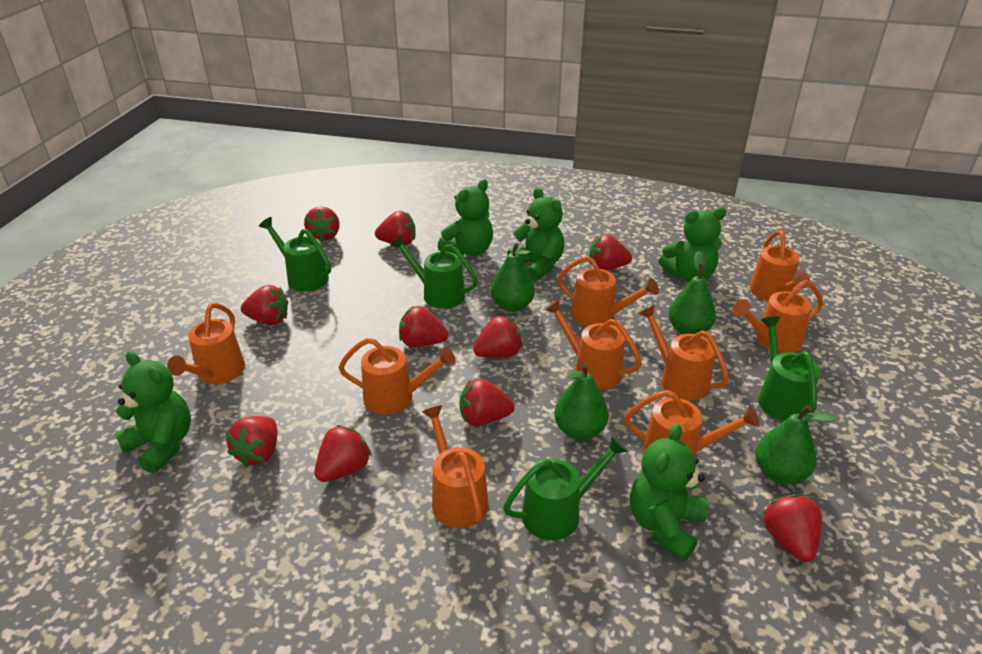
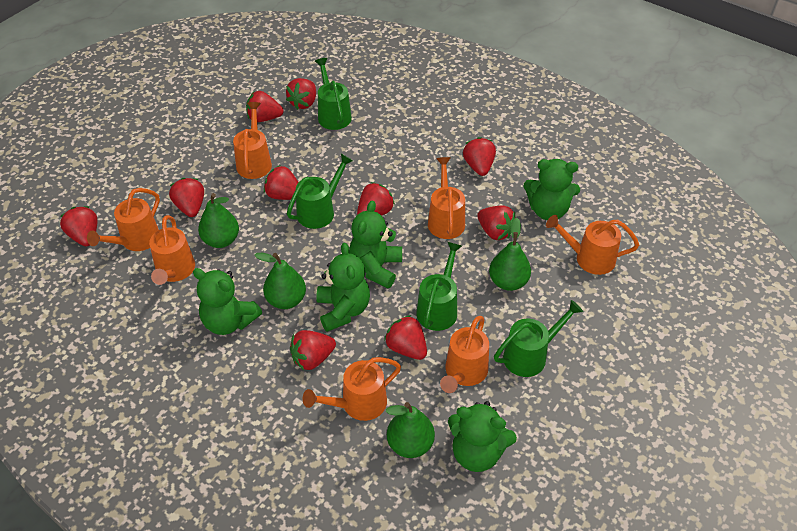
orange watering can: [167,303,245,384] [338,338,456,414] [422,405,489,528] [545,300,642,389] [557,256,659,326] [624,390,759,457] [639,305,729,401] [733,280,823,353] [749,230,810,301] = 9 -> [87,188,160,251] [149,215,195,285] [233,102,272,179] [303,357,401,421] [428,157,465,239] [440,316,489,393] [546,215,639,275] = 7

